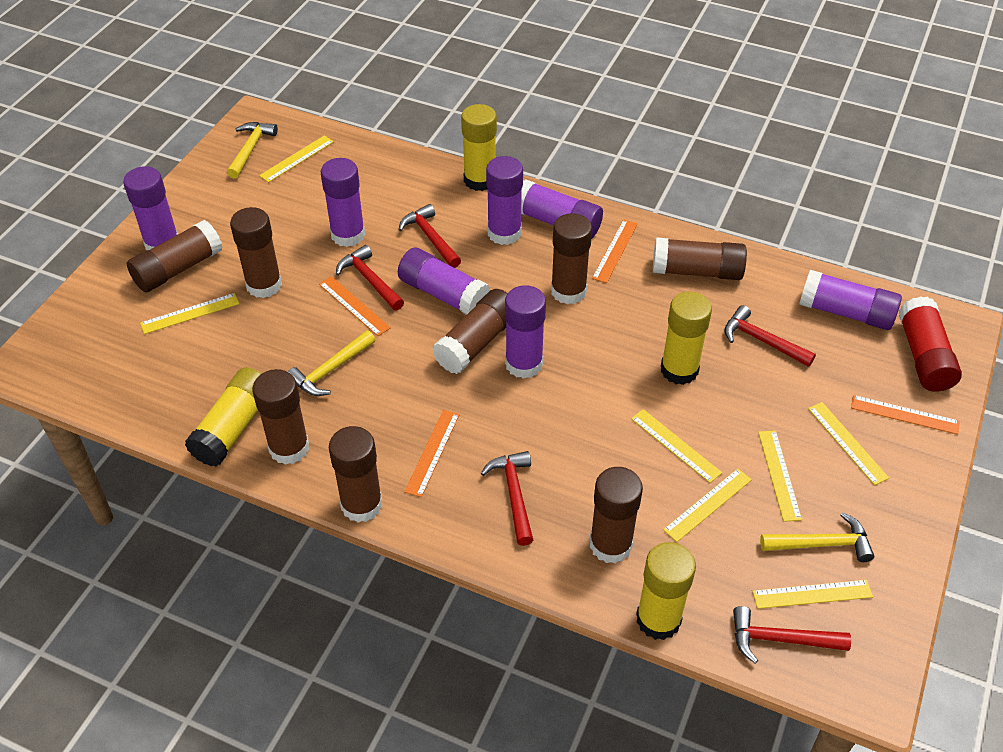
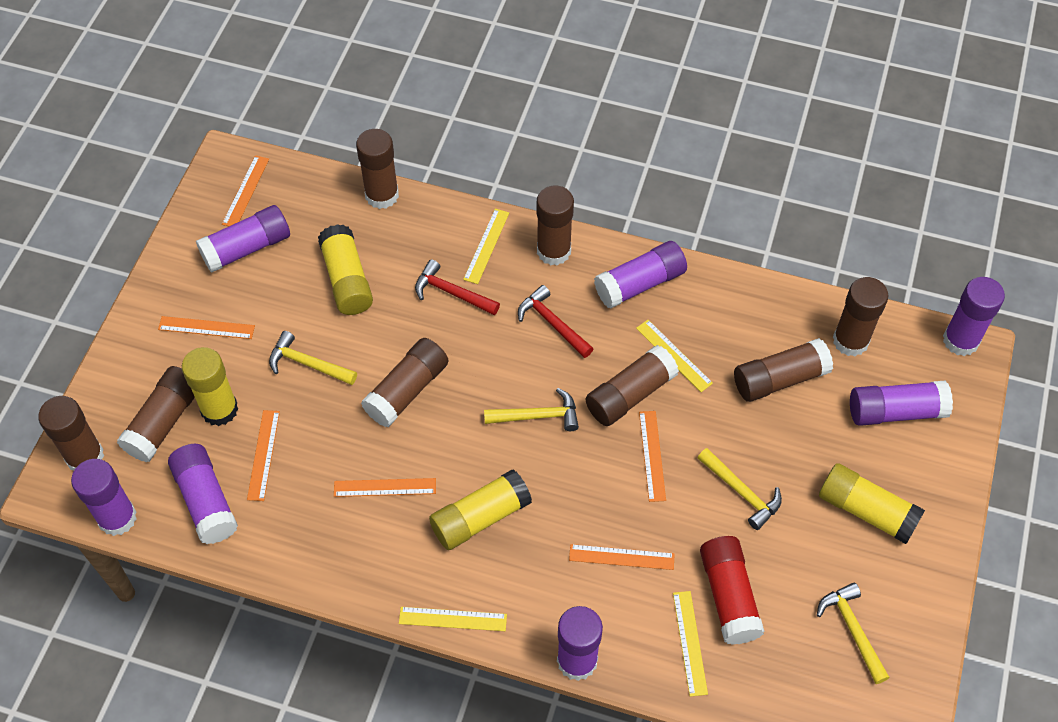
orange ruler: [319,276,391,336] [404,410,460,497] [592,219,638,283] [851,395,960,435] = 4 -> [158,316,255,339] [222,155,269,226] [247,410,280,501] [334,478,436,497] [569,544,675,570] [639,411,666,502] = 6
red hammer: [336,245,404,311] [399,204,461,268] [481,451,533,546] [724,305,816,367] [733,606,851,664] = 5 -> [415,259,500,315] [518,285,594,358] = 2
yellow hammer: [227,122,278,179] [288,330,375,396] [760,512,874,562] = 3 -> [269,331,357,385] [484,388,579,431] [698,448,782,530] [817,583,890,684] = 4
yellow ruler: [140,293,239,334] [259,135,334,182] [631,409,722,483] [663,469,752,542] [752,580,873,609] [758,430,802,522] [808,402,889,485] = 7 -> [399,607,507,631] [463,209,509,284] [636,320,713,392] [673,591,708,697] = 4

